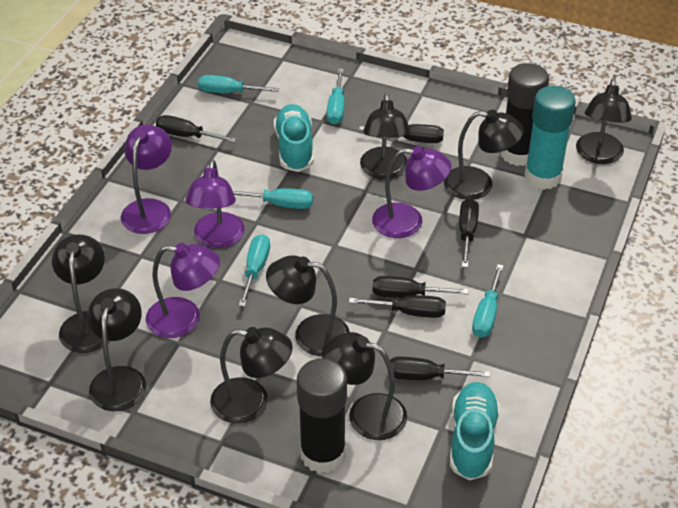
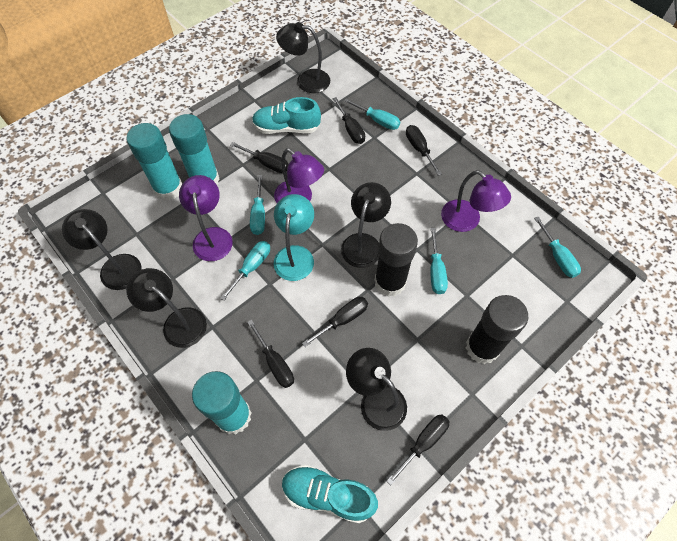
black lamp: [52,234,109,353] [87,288,146,411] [210,327,293,424] [266,255,350,356] [322,332,407,440] [360,93,411,179] [444,110,524,200] [576,78,632,164] = 8 -> [62,209,142,290] [126,268,207,348] [276,22,330,93] [341,182,391,268] [346,348,407,431] = 5
purple lamp: [121,125,172,234] [146,243,220,338] [185,160,245,248] [372,146,451,238] = 4 -> [179,175,233,261] [274,148,324,203] [441,170,511,232] = 3
turquoise glue stick: [524,86,576,190] = 1 -> [126,123,182,201] [169,114,220,185] [192,371,251,434] = 3
turquoise lamp: none = 0 -> [274,194,314,281] = 1

